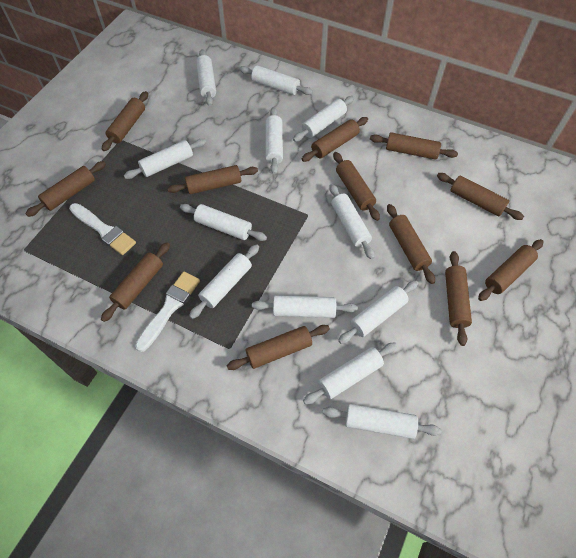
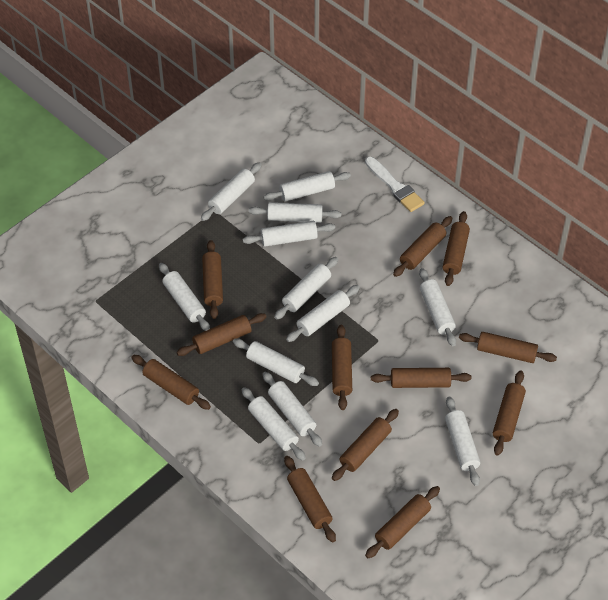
white brush: [69,203,136,255] [135,272,200,352] = 2 -> [365,157,425,212] = 1

